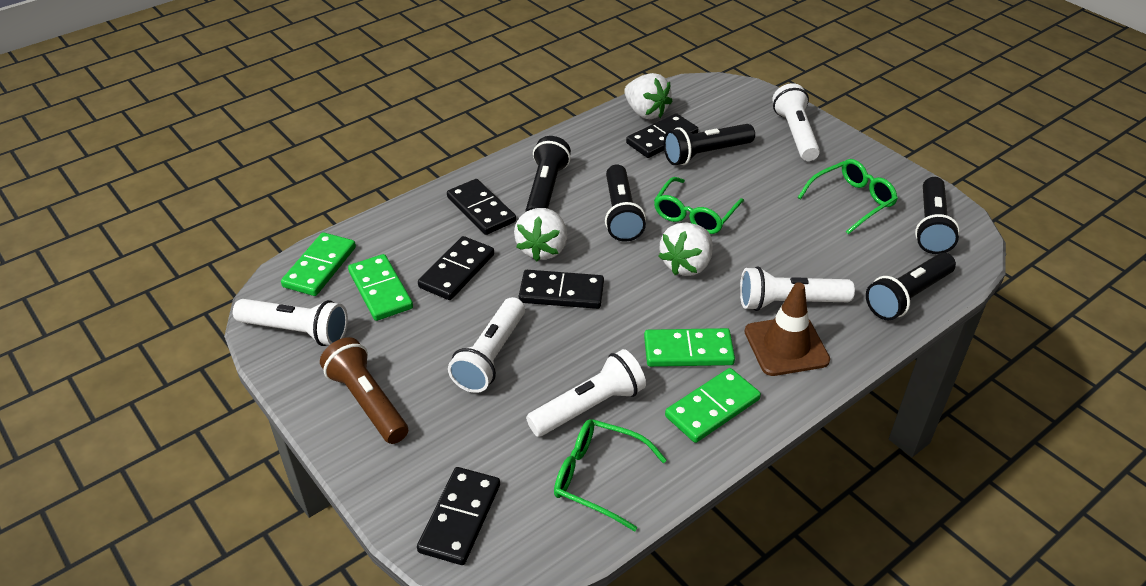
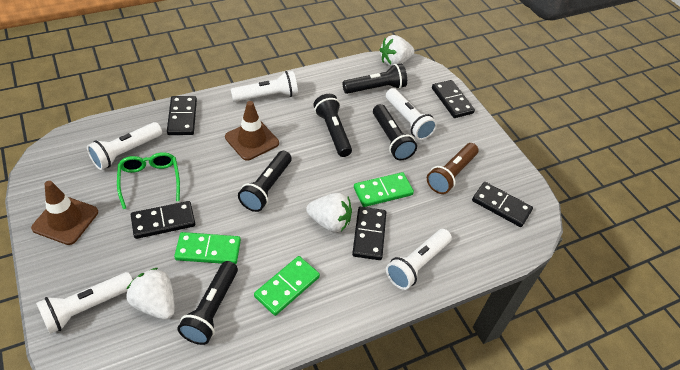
brown traffic cone: [745,282,830,376] = 1 -> [31,181,98,245] [225,101,279,161] = 2
green domino: [281,232,356,296] [348,254,413,321] [644,328,735,367] [665,368,761,443] = 4 -> [174,232,241,264] [254,256,320,316] [354,172,414,207] = 3
green glasses: [554,419,667,532] [654,177,744,234] [797,159,898,234] = 3 -> [117,152,180,209] = 1

